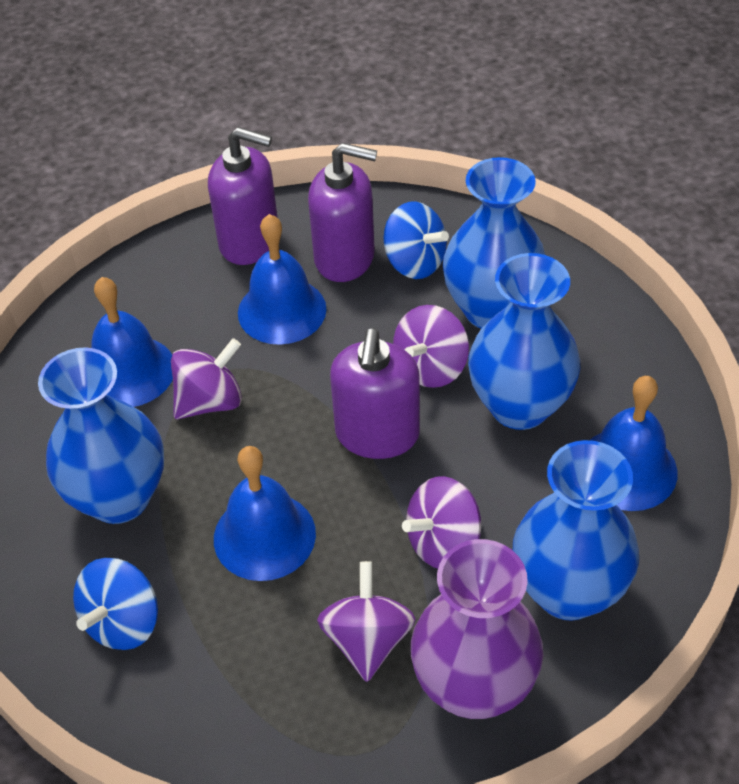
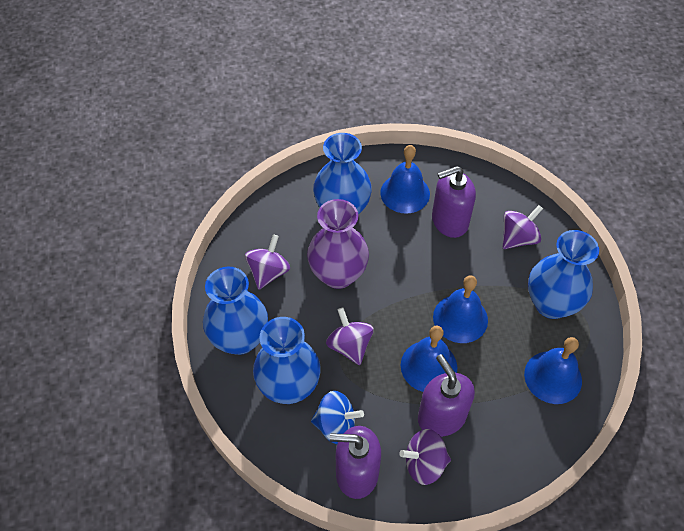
blue spinning top: [73,558,158,650] [384,202,449,279] = 2 -> [311,391,364,444] = 1

